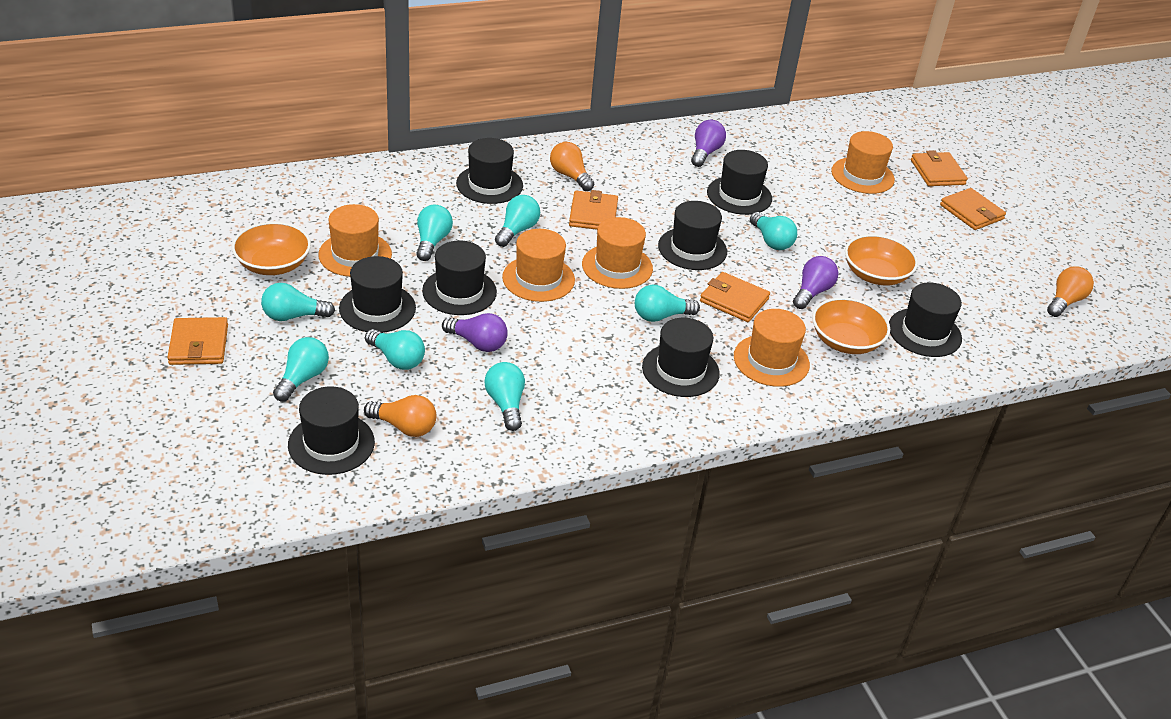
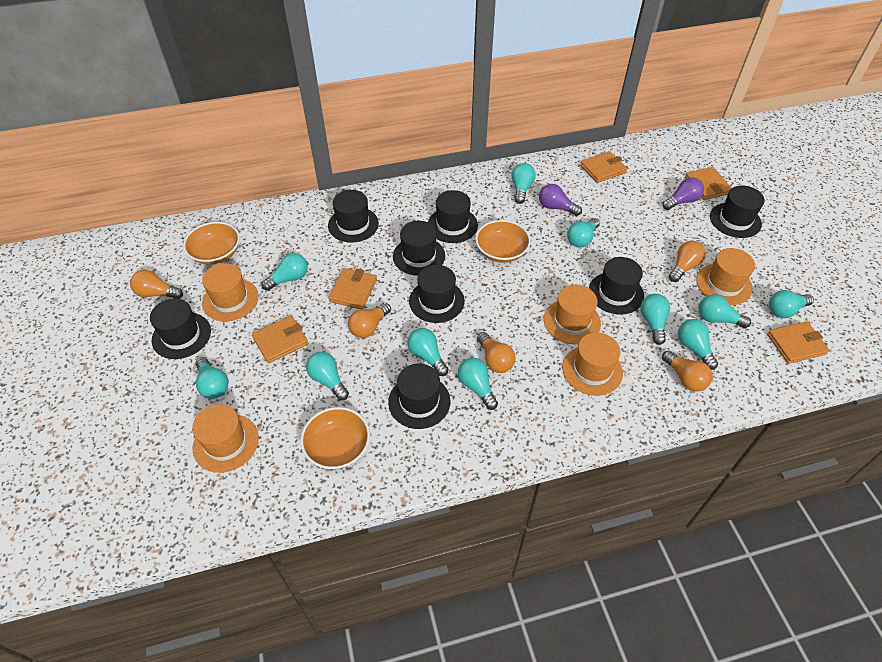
orange light bulb: [364,395,436,437] [550,142,594,191] [1047,266,1094,317] = 3 -> [130,270,183,299] [348,303,391,338] [477,332,516,373] [662,350,713,391] [669,241,706,282] = 5
purple light bulb: [442,313,508,352] [691,120,726,167] [793,256,838,309] = 3 -> [539,184,582,216] [663,177,704,210] = 2
turquoise light bulb: [261,283,335,321] [273,337,329,401] [365,329,425,370] [416,205,453,261] [484,362,525,431] [495,195,540,247] [635,285,700,322] [750,212,797,250] = 8 -> [195,357,228,399] [261,253,308,291] [306,352,349,400] [408,328,449,376] [458,358,498,410] [512,163,536,204] [567,218,600,248] [640,294,670,345] [678,319,718,370] [699,294,751,328] [769,290,814,318] = 11

